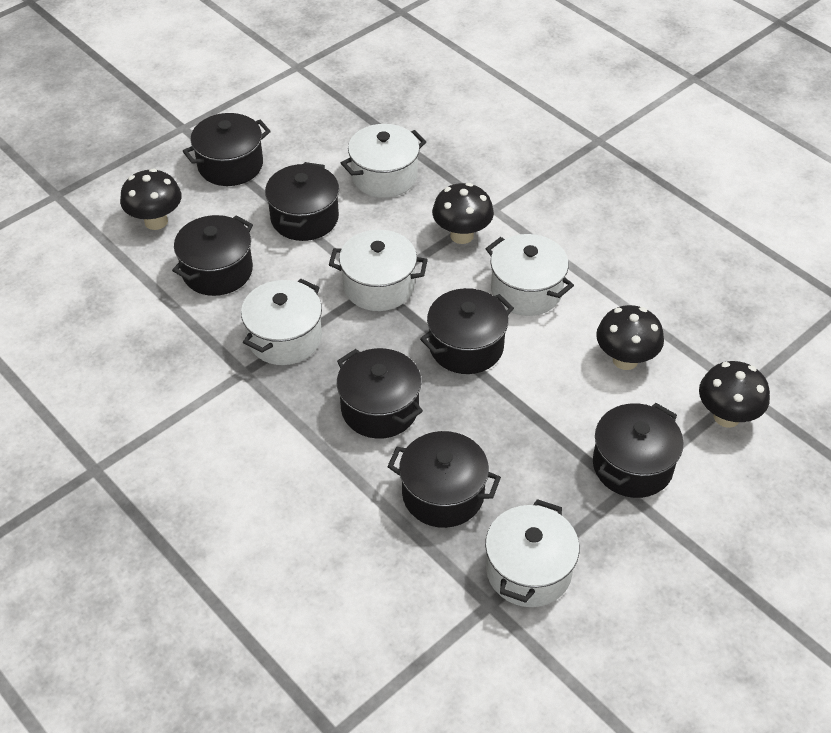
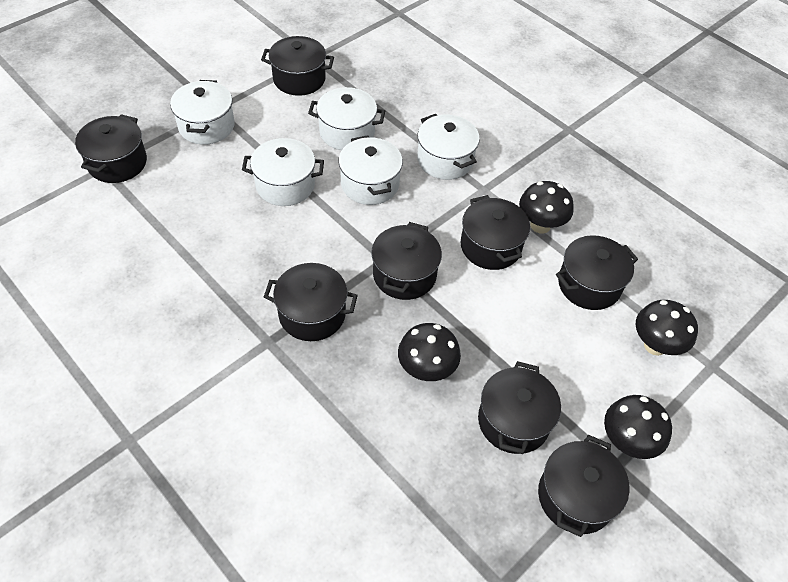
black pot: [172,215,253,296] [183,113,271,186] [265,162,339,241] [337,348,423,439] [387,431,501,528] [420,288,514,374] [593,403,684,498] = 7 -> [75,114,147,183] [261,36,334,96] [264,263,358,341] [371,222,442,300] [460,195,530,270] [478,361,561,454] [538,435,630,537] [556,235,638,310] = 8

